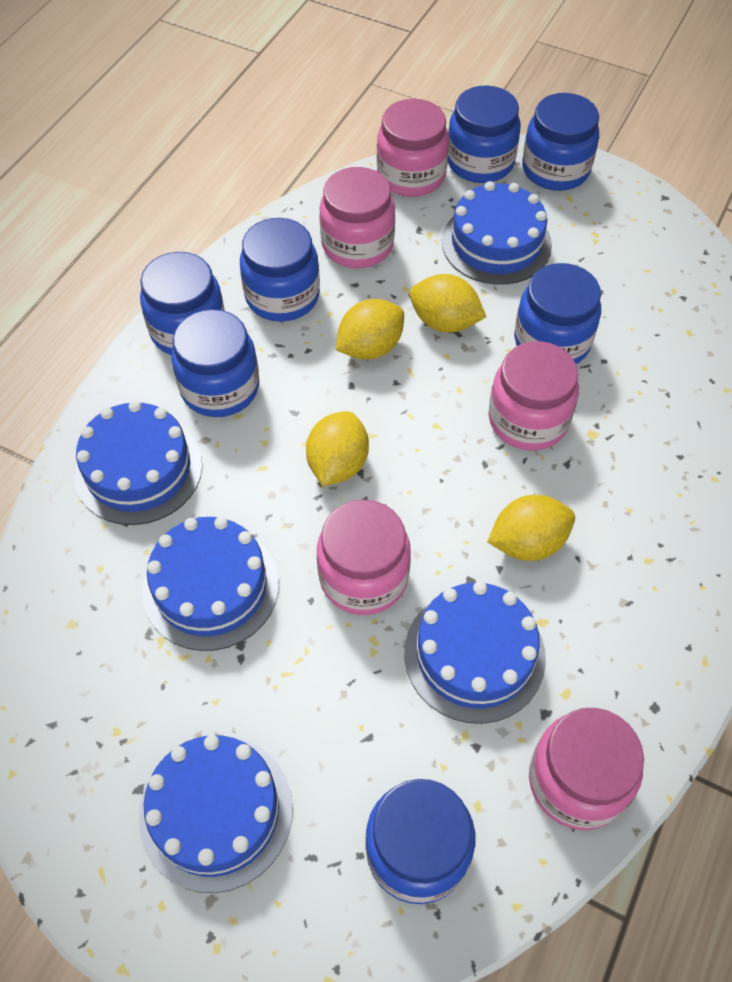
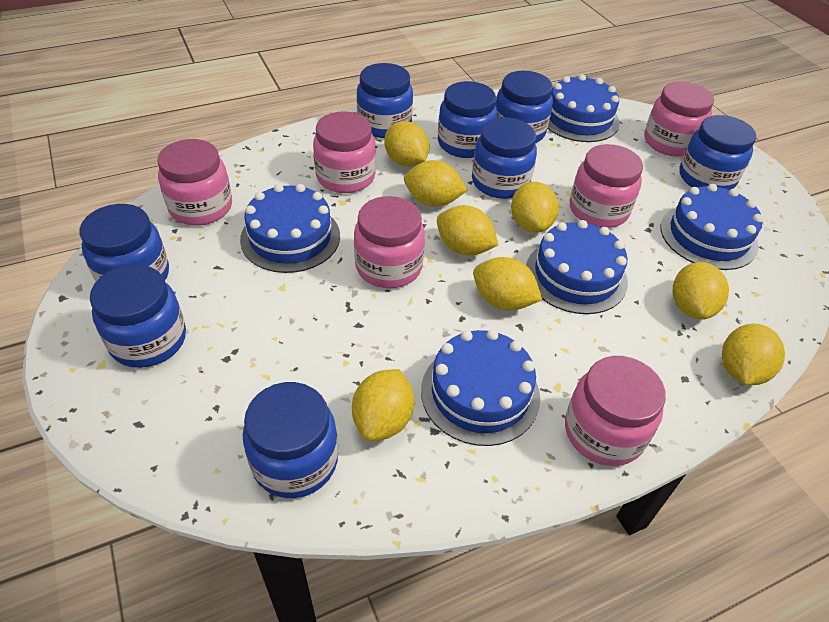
blue jar: [140,252,225,355] [171,309,259,417] [240,218,320,322] [365,779,475,904] [448,85,521,183] [514,263,601,364] [522,93,599,191] = 7 -> [80,204,169,282] [90,265,186,368] [243,382,338,498] [357,63,413,138] [438,81,497,158] [472,117,537,199] [495,71,553,143] [679,115,756,190] = 8
pink jar: [317,499,411,615] [319,167,395,268] [377,99,449,197] [488,341,579,451] [529,708,644,830] = 5 -> [157,139,232,226] [313,111,376,193] [354,196,425,288] [565,356,666,466] [569,144,643,228] [644,82,714,156] = 6
yellow lemon: [306,411,369,486] [336,299,404,360] [409,274,486,333] [487,495,575,561] = 4 -> [352,369,414,442] [384,121,429,167] [404,160,468,207] [437,205,499,256] [473,257,542,311] [511,182,559,233] [673,262,729,320] [722,324,785,385] = 8

